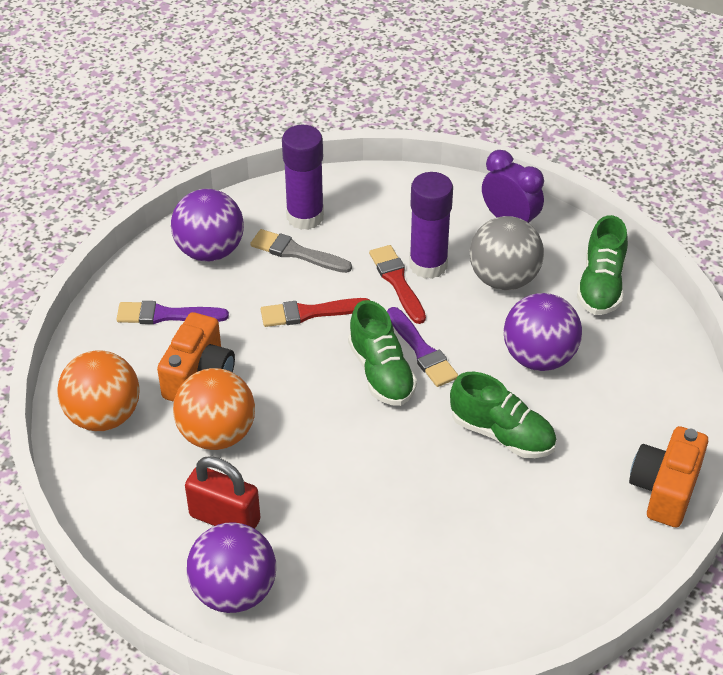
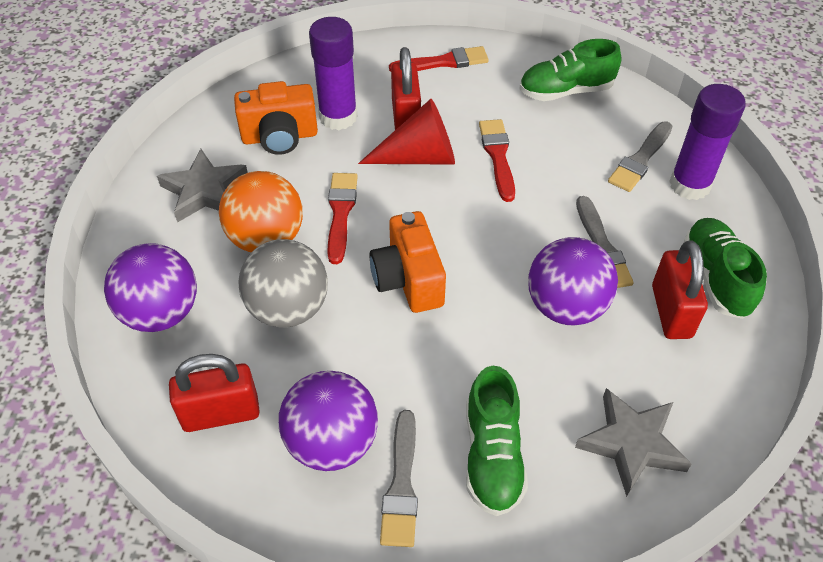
grey brush: [250,229,352,273] = 1 -> [380,410,418,547] [576,196,633,288] [608,121,673,192] = 3
grey star: none = 0 -> [157,149,248,223] [575,388,691,497] = 2
orange ball: [57,350,139,431] [173,368,255,450] = 2 -> [219,171,303,252] = 1
purple brush: [117,301,229,324] [387,307,458,387] = 2 -> none = 0
purple clock: [482,150,544,223] = 1 -> none = 0
red brush: [261,298,371,327] [369,245,426,324] = 2 -> [328,173,358,264] [389,46,489,72] [479,119,515,202] = 3
red cone: none = 0 -> [358,99,455,165] = 1
red padlock: [185,456,260,529] = 1 -> [169,354,260,432] [391,47,421,130] [652,240,708,339] = 3

